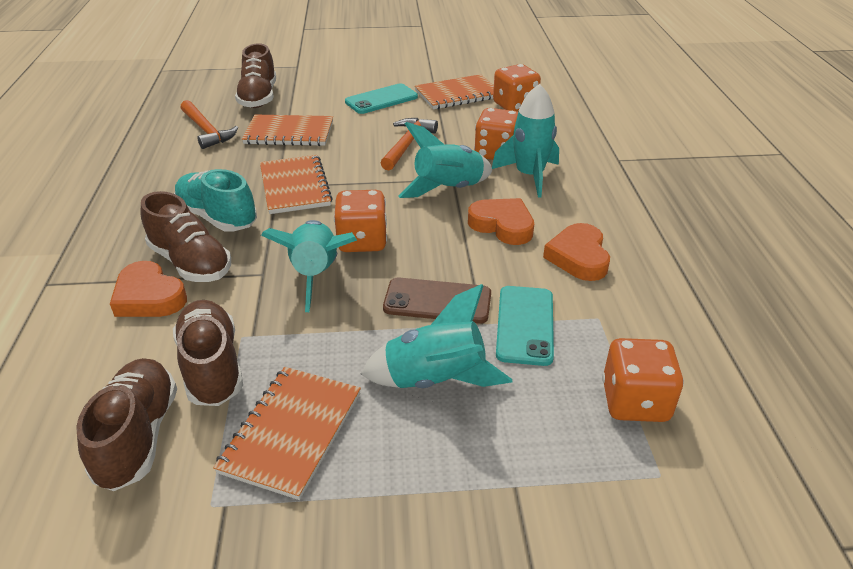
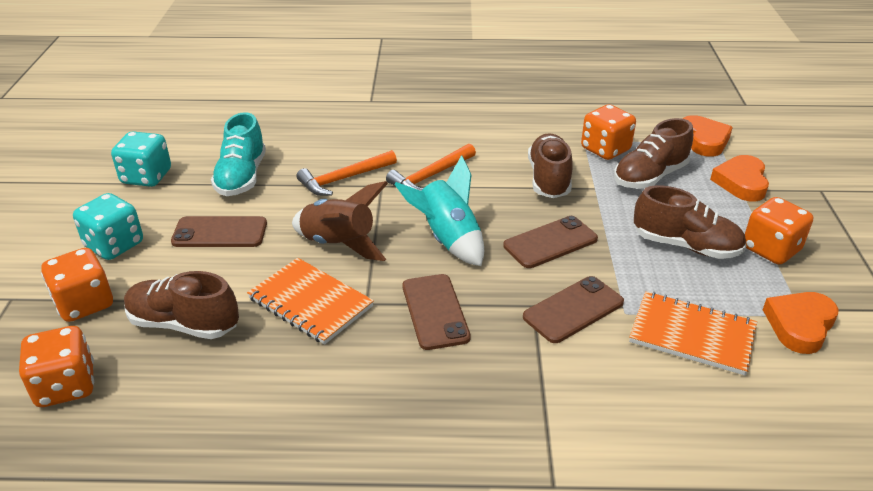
brown phone: [383,277,491,323] = 1 -> [171,216,267,247] [402,274,471,350] [503,216,598,268] [523,276,624,343] = 4
brown rocket: none = 0 -> [292,181,388,261] = 1
orange notebook: [213,367,361,500] [242,115,333,146] [260,155,333,214] [415,74,494,109] = 4 -> [247,258,374,345] [629,291,757,376] = 2
turquoise dice: none = 0 -> [73,193,143,260] [111,131,171,187] = 2
turquoise phone: [345,83,418,114] [496,286,554,366] = 2 -> none = 0
turquoise rocket: [261,220,357,312] [361,284,512,388] [398,122,492,198] [492,84,559,198] = 4 -> [394,155,484,266] = 1

